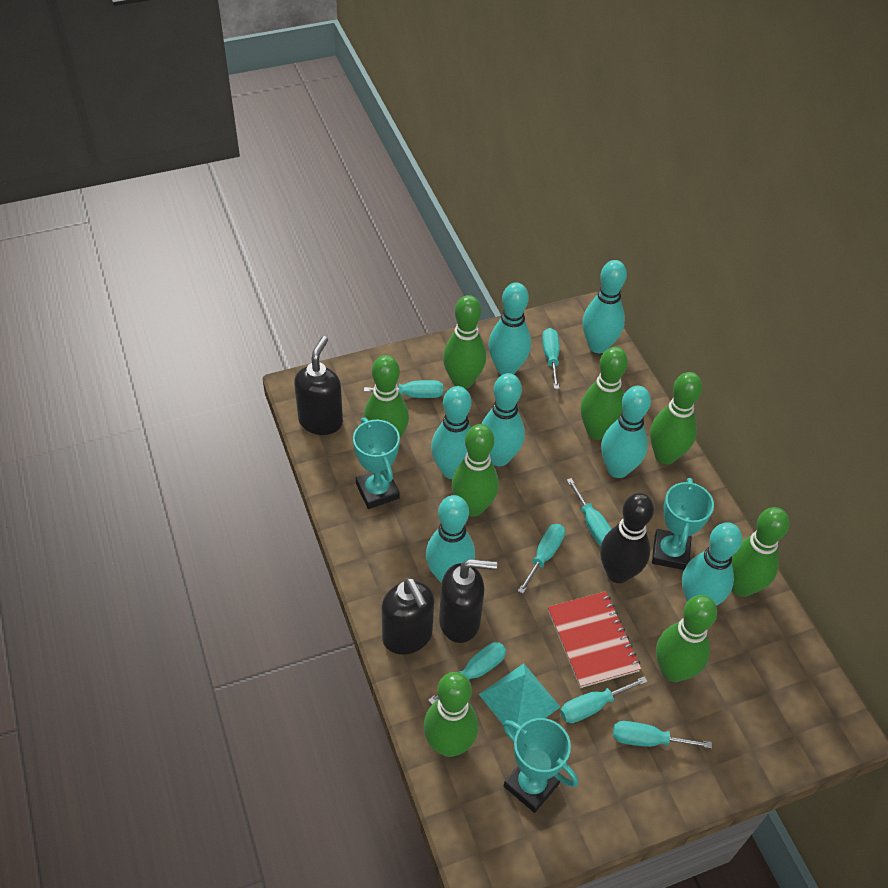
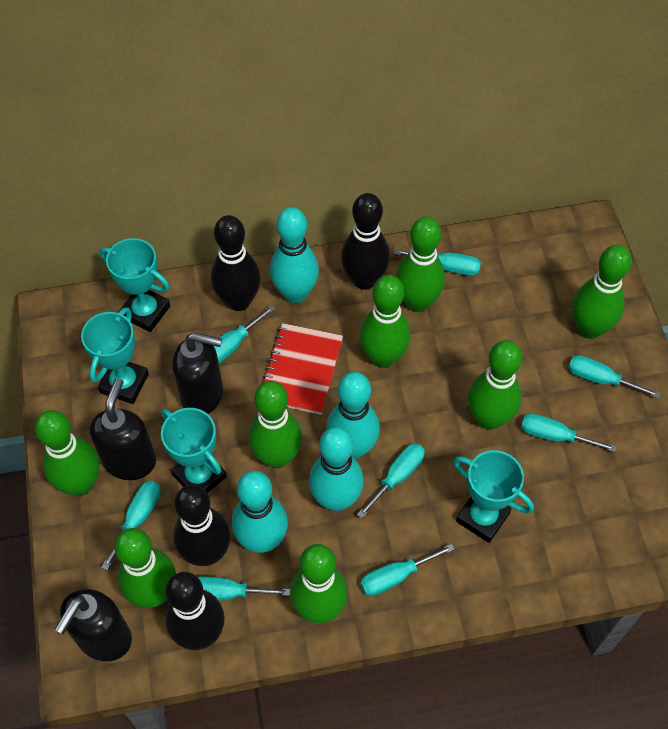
black bowling pin: [600,493,654,583] = 1 -> [165,572,225,650] [173,485,230,566] [211,215,261,311] [341,193,390,290] = 4
turquoise bowling pin: [426,495,475,583] [431,386,472,479] [482,373,525,466] [488,282,531,375] [583,260,627,353] [601,386,651,478] [682,522,742,606] = 7 -> [232,471,288,553] [270,207,319,303] [309,427,364,511] [326,372,380,459] = 4
turquoise pyramid: [479,664,560,736] = 1 -> none = 0
turquoise screwdriver: [364,380,443,398] [428,642,506,704] [518,524,565,594] [542,328,559,389] [560,676,648,723] [567,478,611,546] [613,721,712,749] = 7 -> [101,481,161,570] [198,577,290,601] [214,305,275,364] [357,443,425,519] [360,544,455,596] [394,249,481,276] [521,413,617,452] [568,355,660,398] = 8
turquoise trophy: [353,418,400,509] [503,718,578,813] [652,478,714,570] = 3 -> [81,307,149,404] [99,238,170,332] [161,408,227,493] [453,450,534,543] = 4

